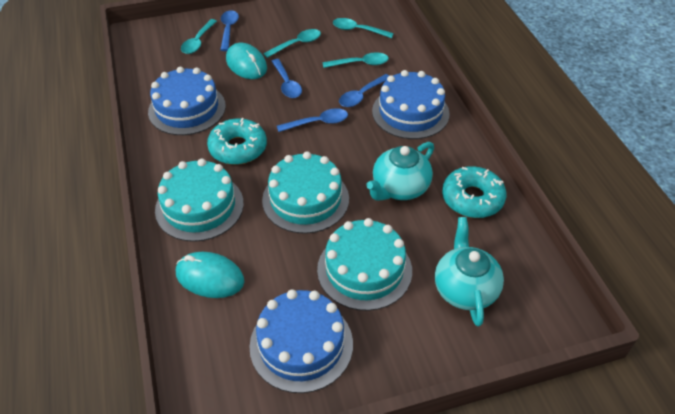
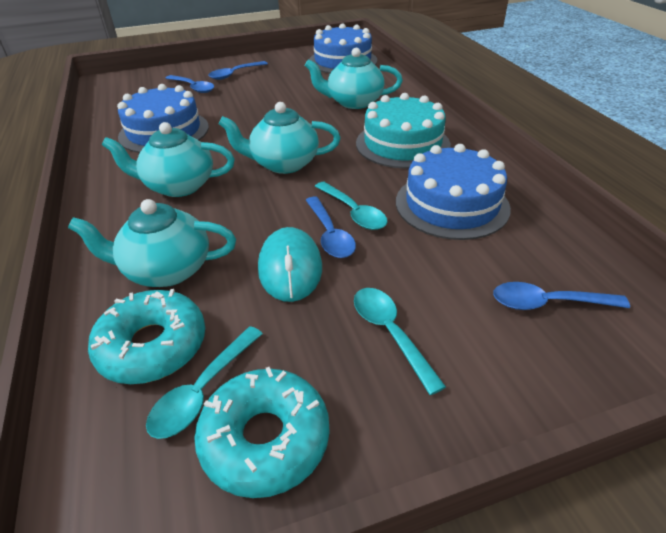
turquoise cake: [155,159,244,242] [262,152,349,234] [317,218,412,311] = 3 -> [356,93,451,169] = 1
turquoise mouse: [176,252,245,298] [226,43,267,79] = 2 -> [258,227,322,302] = 1
turquoise spoon: [181,19,217,54] [263,29,321,58] [323,53,389,68] [333,18,394,38] = 4 -> [146,326,263,439] [315,182,387,230] [354,288,446,395] = 3
turquoise teapot: [366,142,434,201] [435,217,504,327] = 2 -> [68,199,236,287] [102,122,235,197] [219,102,341,174] [305,48,403,109] = 4

